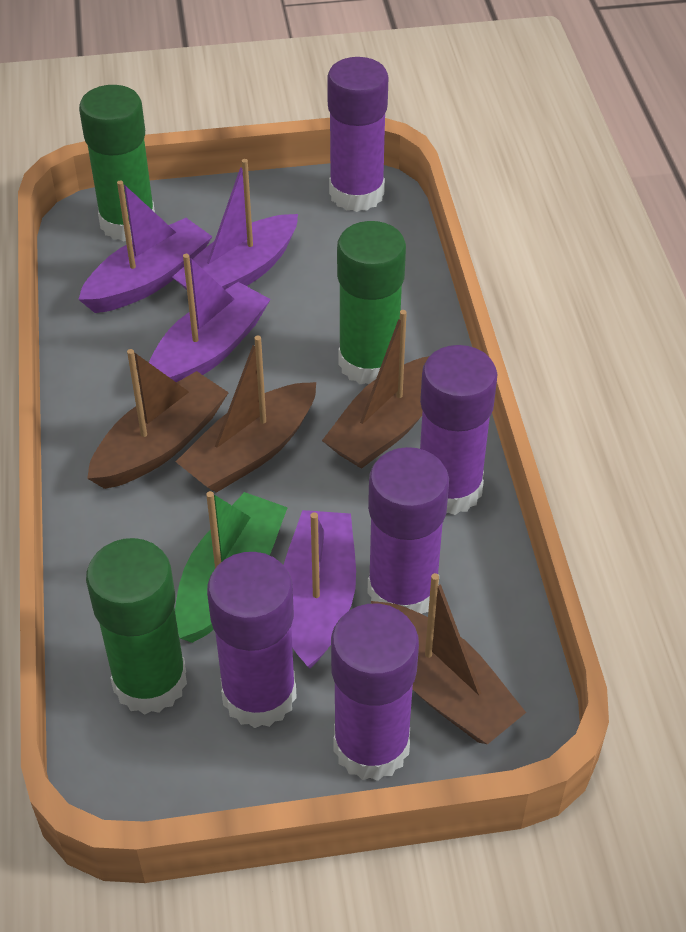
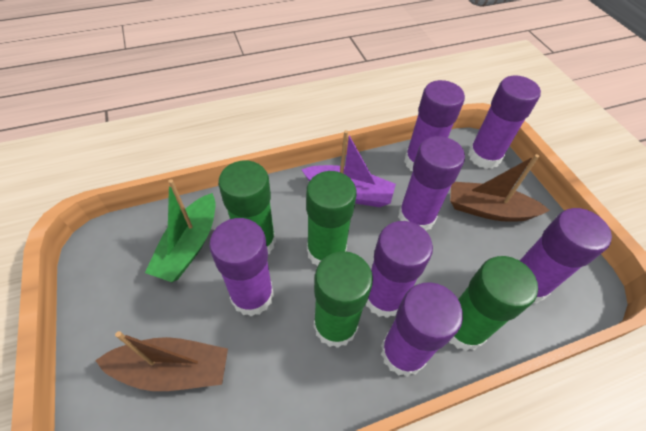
brown boat: [87,349,229,489] [176,336,316,493] [322,310,429,469] [371,573,526,744] = 4 -> [95,331,228,391] [450,154,550,222] = 2
green glue stick: [79,85,155,241] [86,538,187,715] [337,221,406,384] = 3 -> [218,160,276,254] [306,171,357,266] [314,251,373,348] [449,256,538,351] = 4
purple boat: [78,181,212,313] [149,254,271,382] [172,159,298,290] [284,510,356,669] = 4 -> [301,130,396,207] = 1
purple glue stick: [207,552,297,728] [327,57,389,212] [331,604,419,781] [368,447,449,614] [420,345,497,515] = 5 -> [209,218,274,317] [366,221,433,318] [381,282,463,377] [398,136,465,231] [404,80,465,171] [468,75,541,169] [520,208,612,303] = 7

